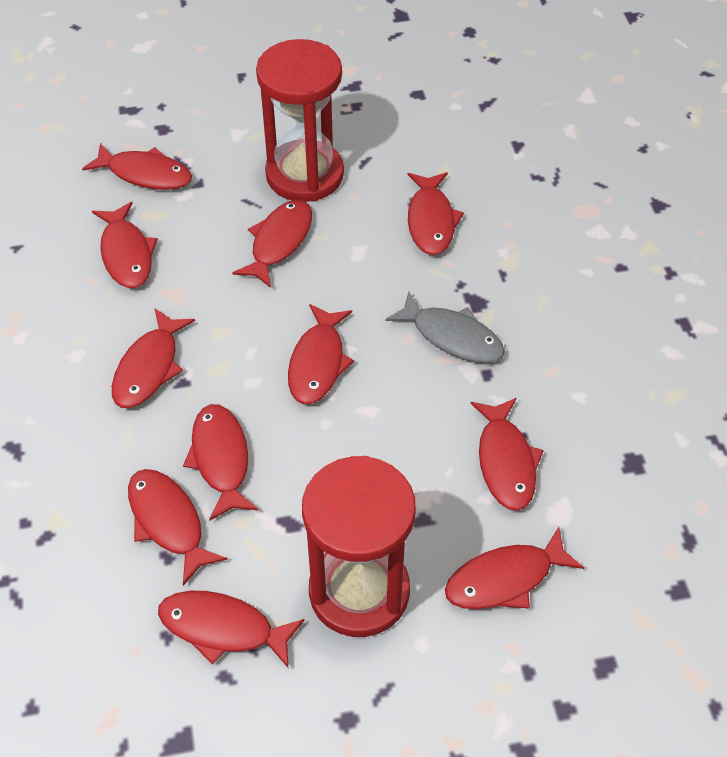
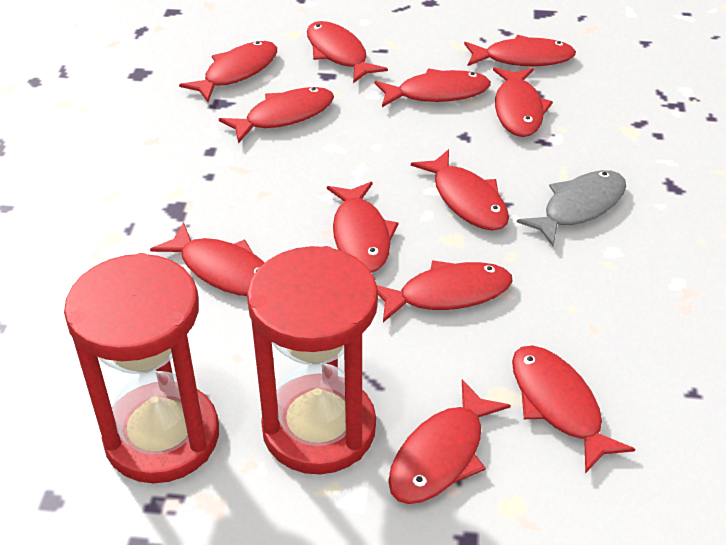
red fish: [82,143,192,190] [92,202,158,288] [112,309,195,408] [128,469,227,586] [158,591,304,667] [183,404,258,520] [232,200,312,288] [288,304,354,405] [408,172,464,255] [445,527,584,609] [470,398,544,511] = 11 -> [150,222,265,296] [179,41,277,102] [219,87,334,143] [307,21,388,83] [327,182,399,273] [375,68,491,107] [377,260,512,322] [388,379,511,504] [411,149,509,230] [464,35,576,66] [493,67,553,137] [512,345,635,473] = 12

